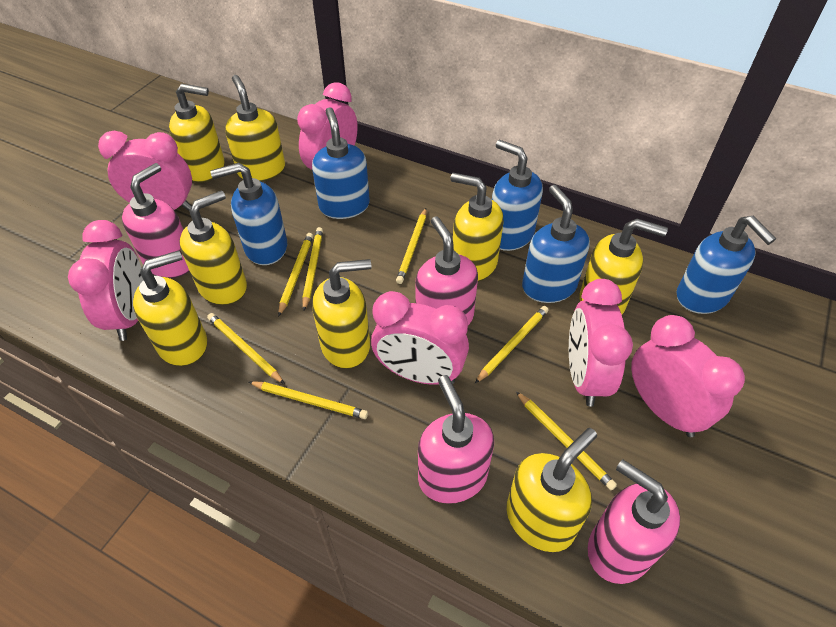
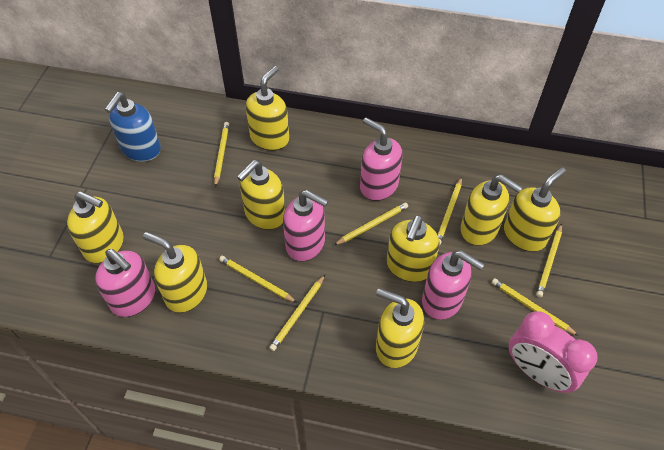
blue soap dispenser: [210,163,287,265] [312,107,370,219] [492,140,543,251] [522,185,590,303] [677,215,776,314] = 5 -> [105,92,161,162] = 1
pink clock: [68,220,143,341] [98,131,192,211] [297,82,358,170] [371,291,469,385] [569,279,633,407] [631,315,745,437] = 6 -> [509,311,598,393] = 1

